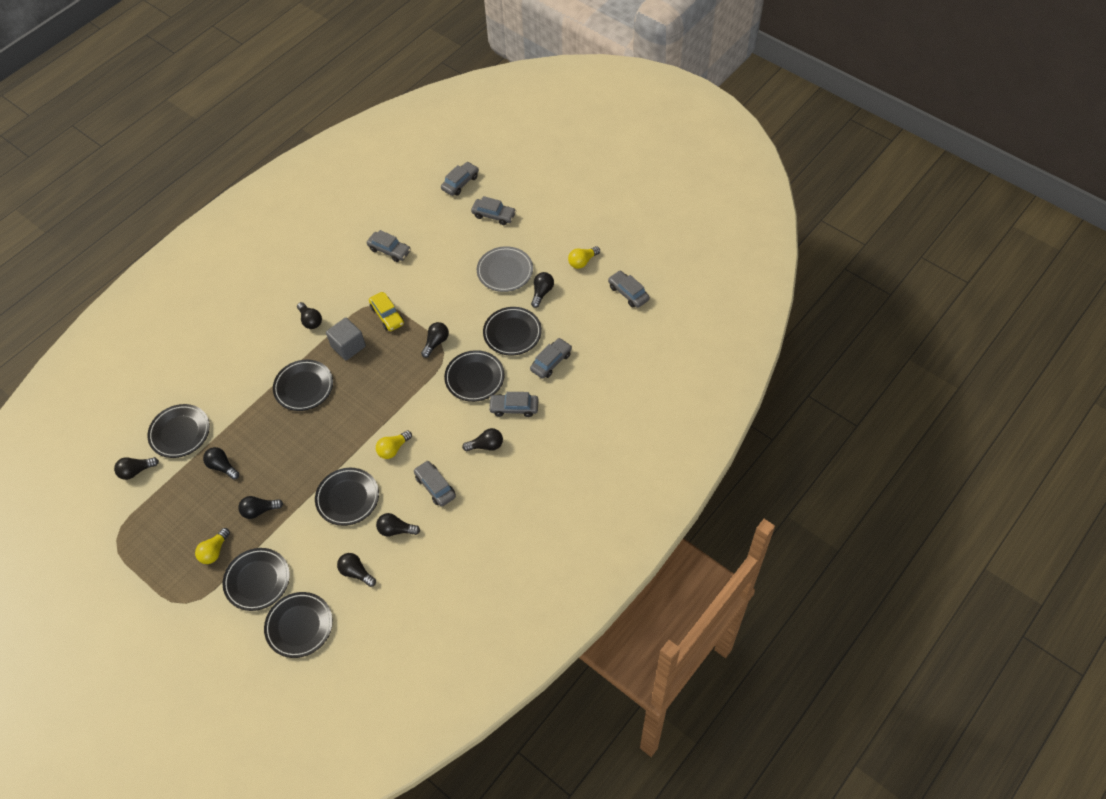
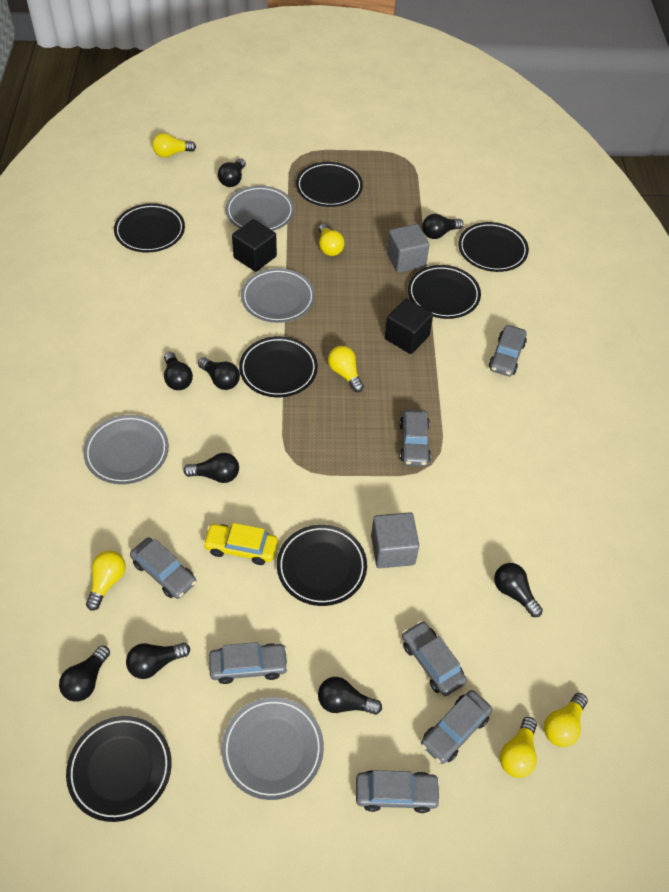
black cube: none = 0 -> [232,219,277,272] [385,298,433,354] = 2
grey cube: [326,317,366,361] = 1 -> [371,512,419,568] [387,224,429,273] = 2
grey plate: [477,246,533,292] = 1 -> [83,415,169,485] [221,697,324,800] [225,186,294,231] [241,268,315,323] = 4
yellow light bulb: [195,528,230,564] [376,430,412,459] [568,246,600,269] = 3 -> [86,551,126,611] [152,133,196,158] [319,224,344,256] [328,346,364,392] [500,717,537,778] [544,693,588,747] = 6

